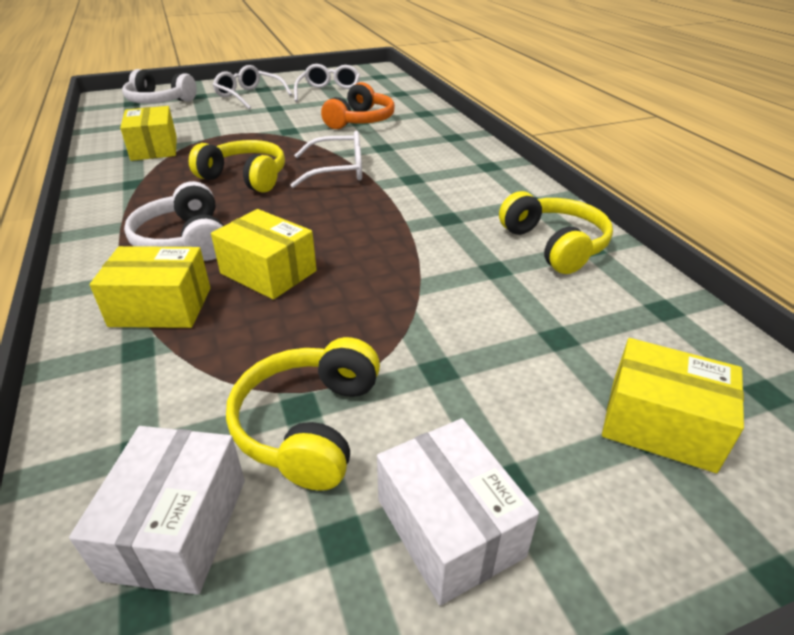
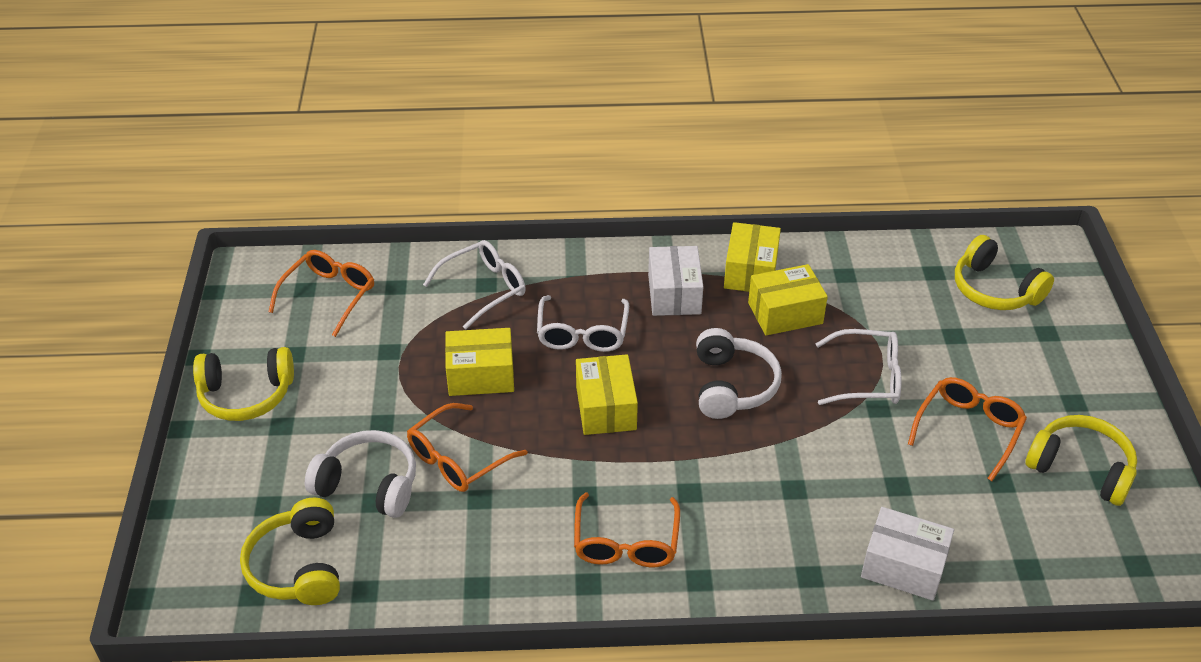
orange glasses: none = 0 -> [269,250,374,337] [407,403,527,492] [574,492,680,567] [908,377,1027,481] = 4
orange headphones: [321,82,395,129] = 1 -> none = 0
yellow headphones: [189,140,285,193] [226,337,380,491] [499,191,613,274] = 3 -> [193,347,294,421] [240,498,340,605] [955,235,1054,310] [1025,415,1137,506] = 4

